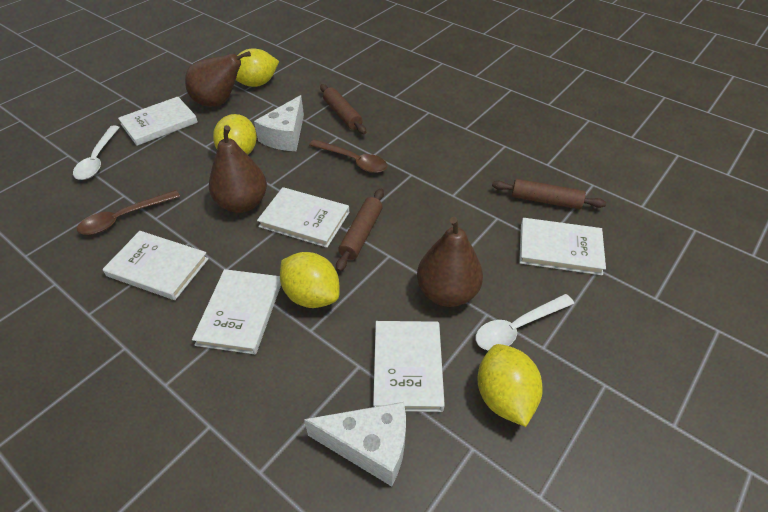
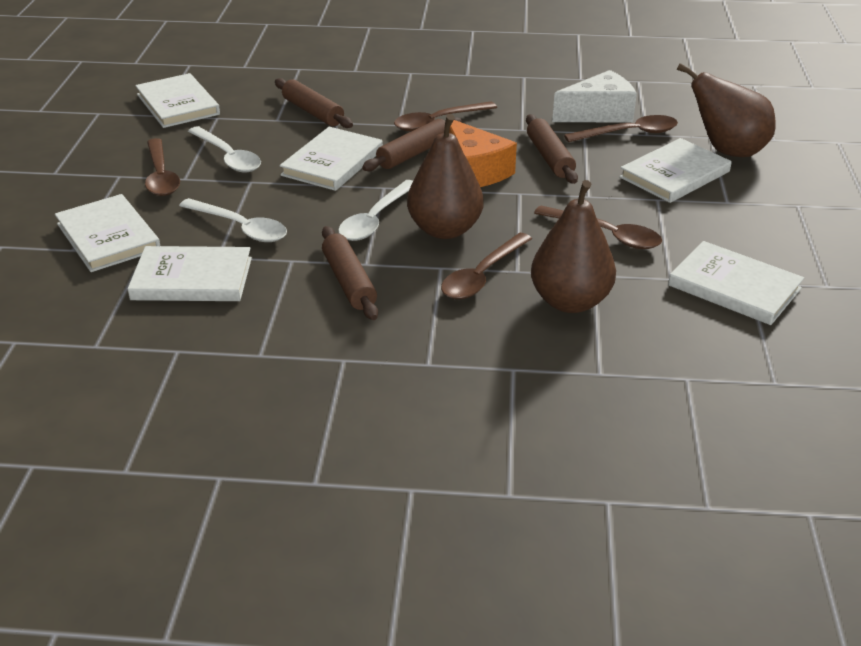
brown rolling pin: [320,84,366,134] [336,188,384,272] [492,179,606,209] = 3 -> [275,78,353,128] [322,226,378,320] [362,117,462,171] [526,114,578,184] = 4
brown spoon: [77,190,180,235] [309,139,387,173] = 2 -> [145,138,180,196] [394,101,497,131] [441,233,532,299] [534,205,662,249] [564,115,678,142] = 5
orange cheese: none = 0 -> [449,120,517,187] = 1
white cheese: [254,95,304,151] [304,402,406,486] = 2 -> [552,70,637,123] = 1
white spoon: [73,126,120,180] [476,294,574,350] = 2 -> [179,198,287,242] [188,126,261,173] [338,180,413,241] = 3
yellow lemon: [213,114,257,155] [236,49,279,87] [280,252,340,308] [477,344,543,427] = 4 -> none = 0

